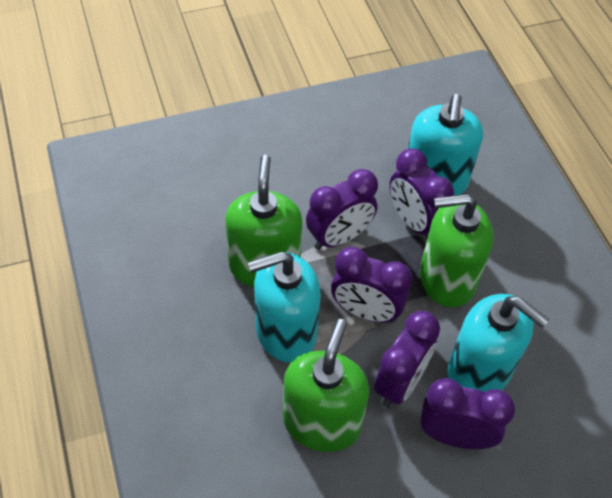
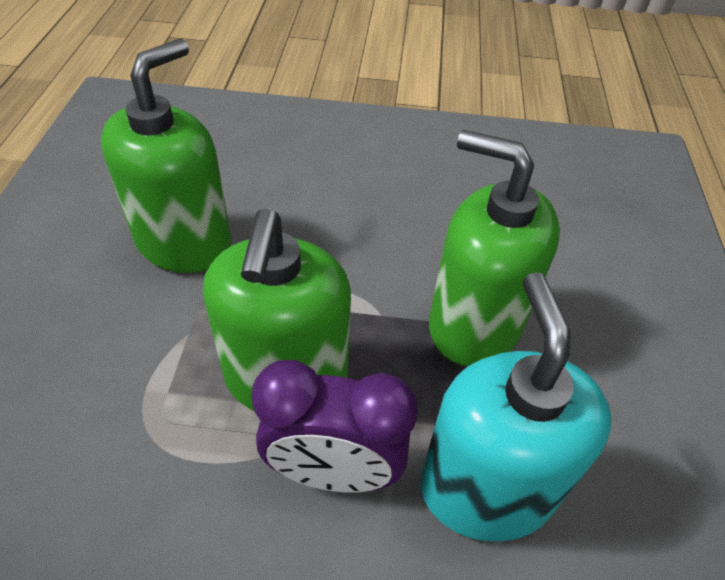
purple clock: [306,169,378,250] [331,247,413,323] [374,311,440,408] [389,148,454,238] [420,378,515,449] = 5 -> [252,360,418,492] = 1
turquoise soap dispenser: [248,251,321,362] [408,94,483,196] [447,294,549,392] = 3 -> [421,272,612,541] = 1

